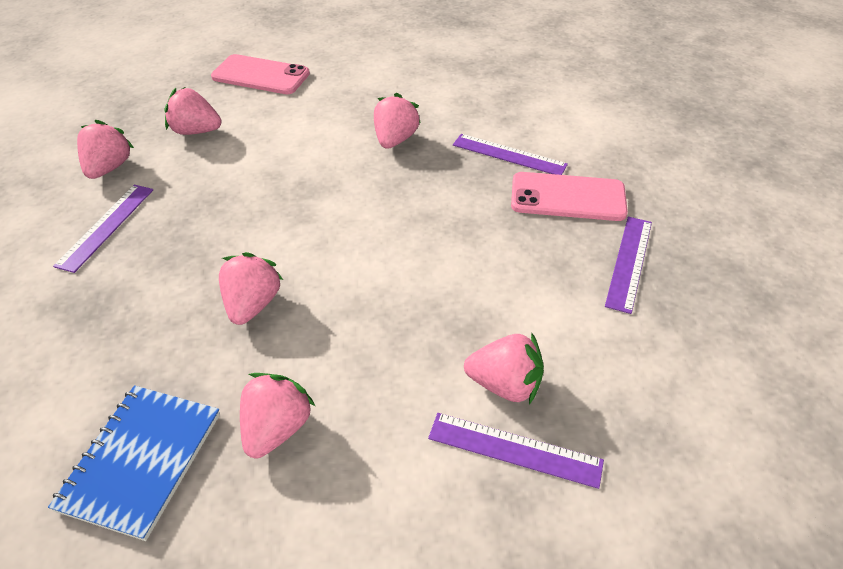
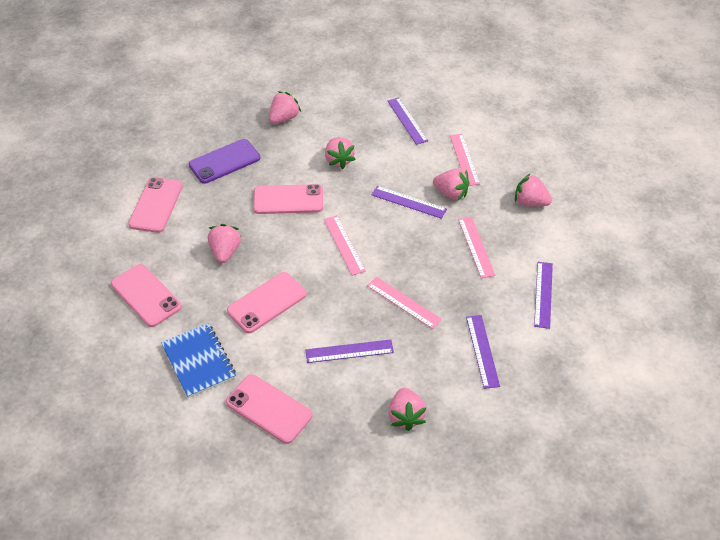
pink phone: [211,54,310,94] [511,172,628,221] = 2 -> [111,264,182,327] [128,177,183,233] [226,374,312,444] [227,272,307,333] [253,184,323,214] = 5
pink ruler: none = 0 -> [324,215,366,276] [367,277,442,329] [450,134,480,186] [458,217,495,278] = 4
purple phone: none = 0 -> [189,139,260,184] = 1
purple ruler: [53,185,153,273] [428,413,604,489] [453,134,568,175] [605,217,652,314] = 4 -> [305,339,394,363] [372,186,447,219] [388,98,428,145] [466,315,500,389] [534,262,553,329] = 5

